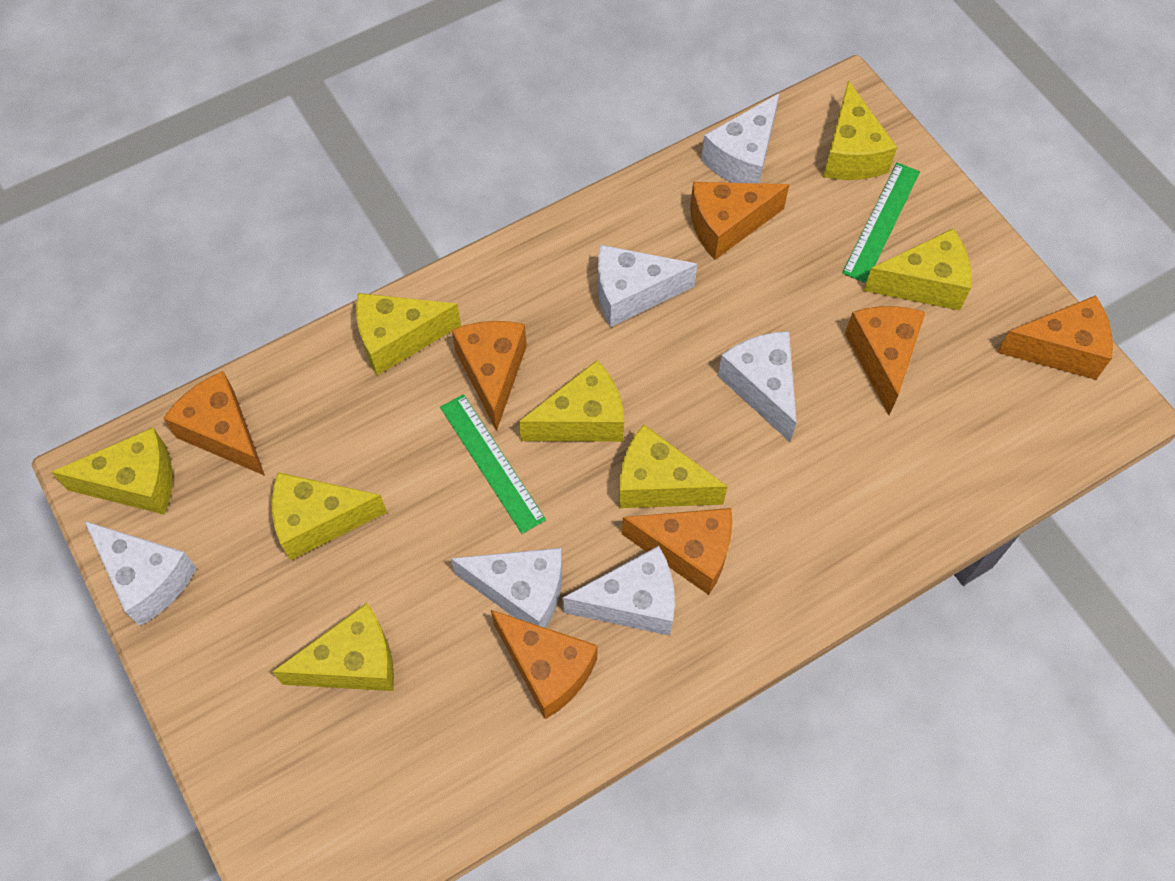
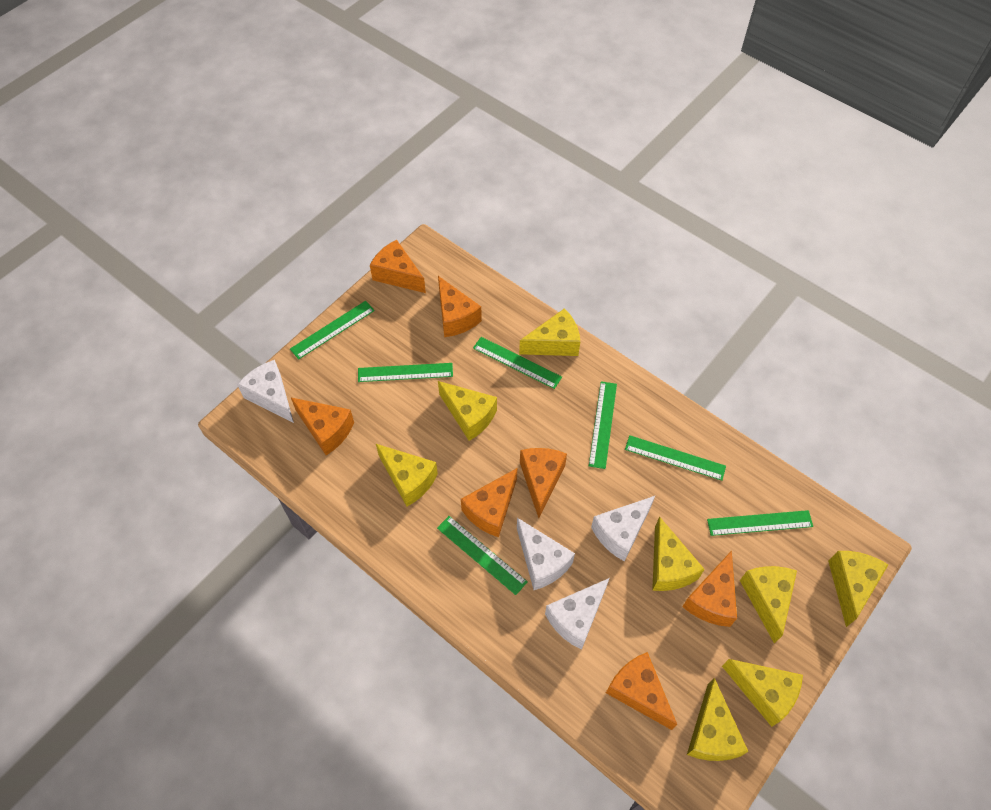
green ruler: [440,394,546,534] [842,163,920,283] = 2 -> [290,301,375,360] [358,363,453,382] [437,516,528,595] [473,337,562,389] [589,381,617,469] [625,435,726,481] [707,510,813,536] = 7
white cheese: [84,521,197,626] [451,548,562,628] [562,546,675,636] [598,245,697,327] [701,94,779,183] [718,331,797,442] = 6 -> [237,360,294,423] [517,518,575,590] [545,578,609,650] [591,495,656,562] = 4

